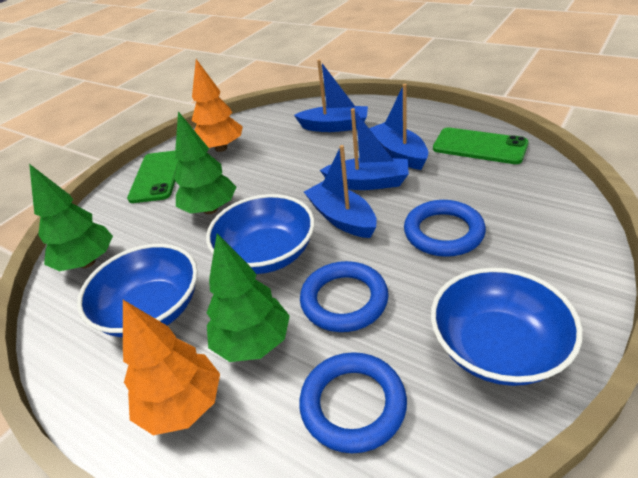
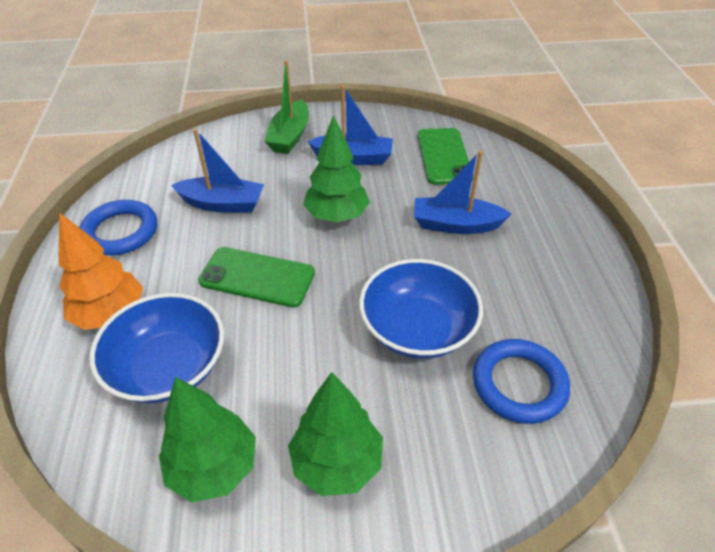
blue boat: [294,60,368,132] [304,145,377,238] [320,108,409,190] [369,84,428,170] = 4 -> [171,129,264,213] [308,85,393,165] [414,151,511,234] = 3
blue bowl: [77,244,198,337] [206,194,315,274] [431,268,583,386] = 3 -> [90,293,224,403] [359,259,483,359] = 2
blue ring: [299,352,407,453] [300,261,389,332] [404,200,486,257] = 3 -> [79,200,157,256] [473,339,570,424] = 2
green boat: none = 0 -> [264,60,309,154] = 1
orange tree: [123,300,220,435] [191,59,243,152] = 2 -> [59,212,143,330] = 1

